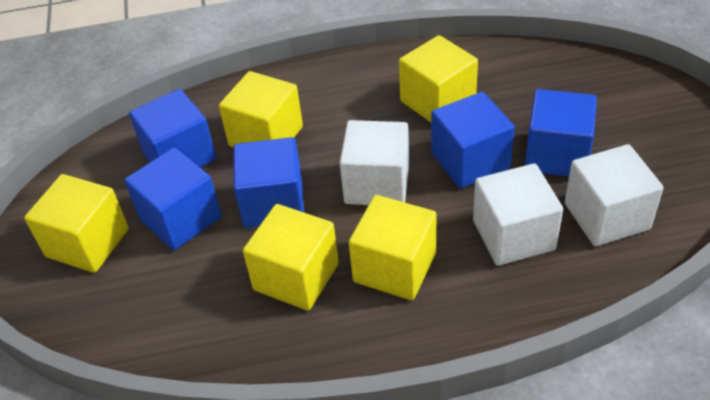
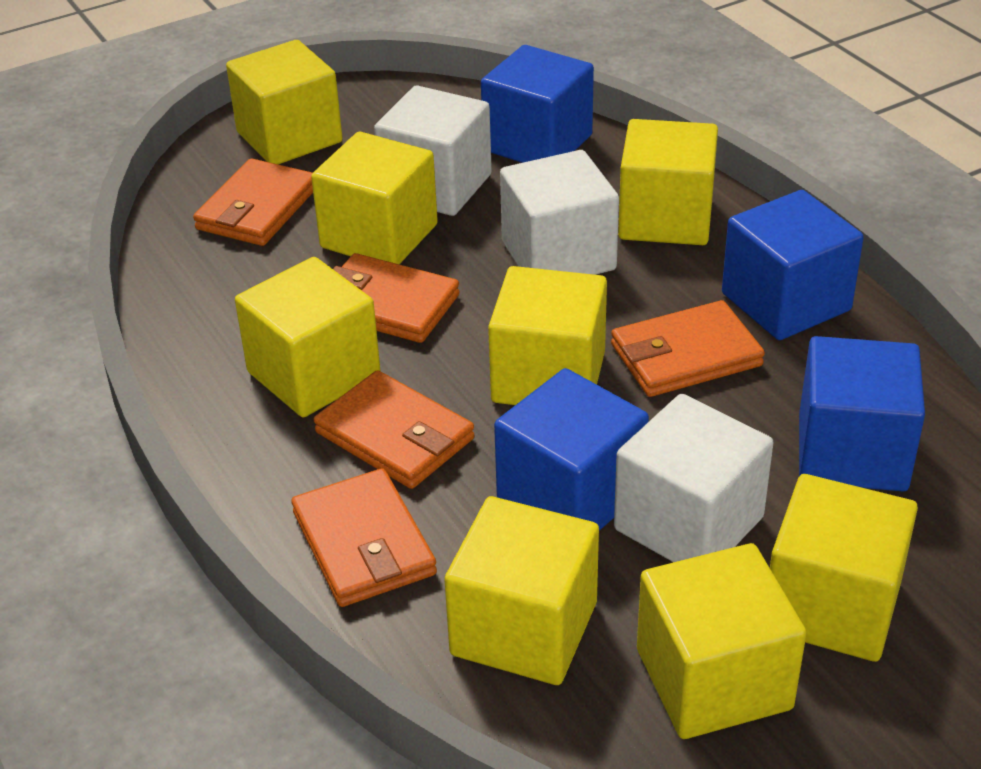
blue cube: [124,148,222,250] [129,89,216,167] [234,137,305,228] [431,92,515,188] [525,89,597,177] = 5 -> [481,45,594,163] [494,368,649,531] [722,190,864,340] [799,336,925,491] = 4
orange wallet: none = 0 -> [193,158,313,246] [291,468,437,607] [314,370,475,489] [333,253,460,343] [611,300,765,397] = 5
yellow cube: [24,174,129,273] [219,71,303,148] [243,204,339,310] [348,195,436,300] [399,35,478,122] = 5 -> [226,40,342,164] [235,257,380,417] [311,132,438,264] [444,496,599,685] [488,266,607,405] [618,119,718,245] [637,543,806,739] [770,474,918,662] = 8

